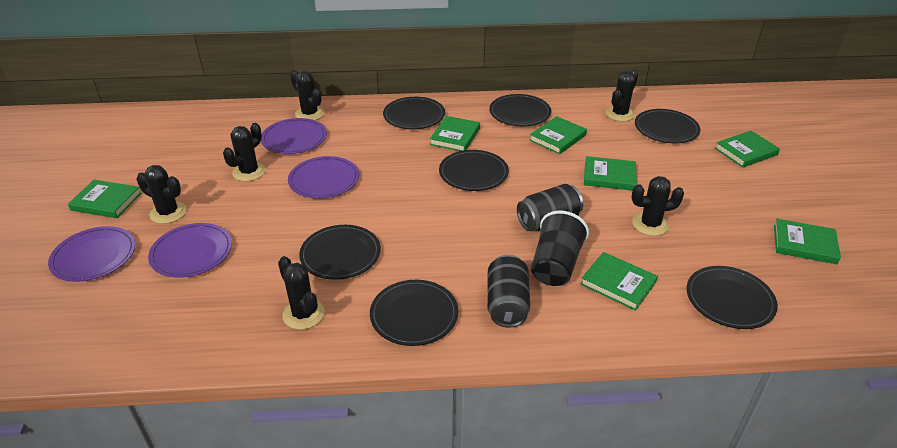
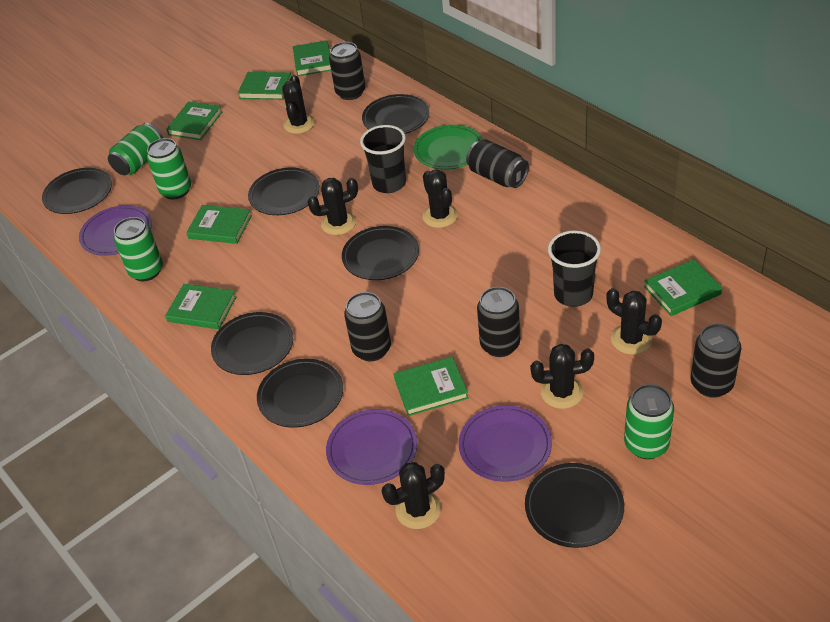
black can: [487,255,530,328] [517,184,583,231] = 2 -> [329,42,365,100] [344,292,391,361] [466,139,529,188] [477,287,520,357] [691,324,741,398] = 5
black cup: [531,210,589,286] = 1 -> [360,125,406,193] [548,230,601,307] = 2
green can: none = 0 -> [108,123,163,175] [114,217,163,281] [147,138,191,200] [624,384,674,459] = 4
green plate: none = 0 -> [413,125,483,170] = 1
purple plate: [48,226,135,282] [148,223,232,278] [261,118,327,154] [288,156,359,199] = 4 -> [79,205,152,256] [326,409,417,485] [459,405,552,482] = 3

